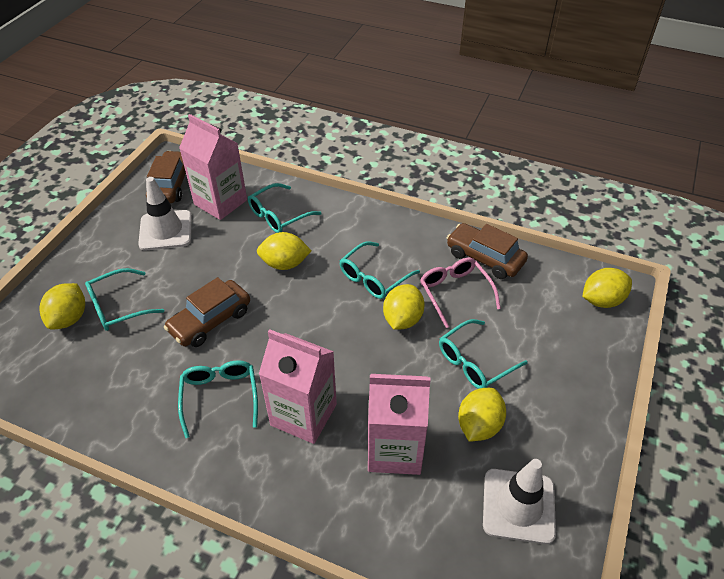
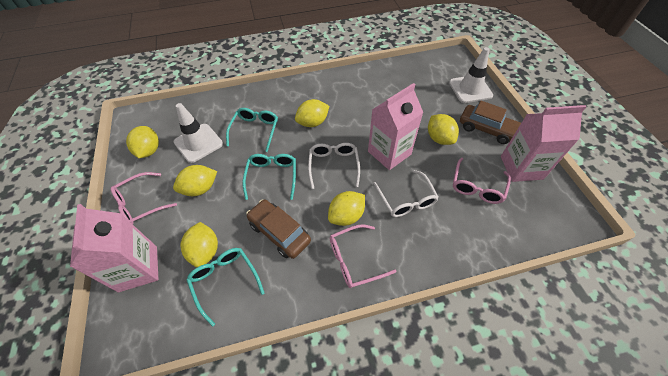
brown car: [146,151,186,203] [164,277,250,347] [447,223,528,279] = 3 -> [246,199,311,259] [460,101,521,144] = 2
pink glasses: [420,258,501,328] = 1 -> [111,172,177,224] [330,224,396,288] [453,158,511,204] = 3
turquoise glasses: [85,268,164,331] [178,360,258,438] [248,183,322,233] [340,241,420,299] [439,319,528,389] = 5 -> [186,248,265,327] [226,108,278,152] [243,154,296,200] = 3
white glasses: none = 0 -> [308,143,360,189] [373,170,439,217] = 2
yellow lemon: [39,283,85,329] [257,232,311,270] [383,284,425,330] [458,388,506,442] [582,268,632,308] = 5 -> [126,126,159,158] [173,165,217,196] [181,222,218,267] [295,99,330,127] [328,191,365,226] [428,114,459,145] = 6

